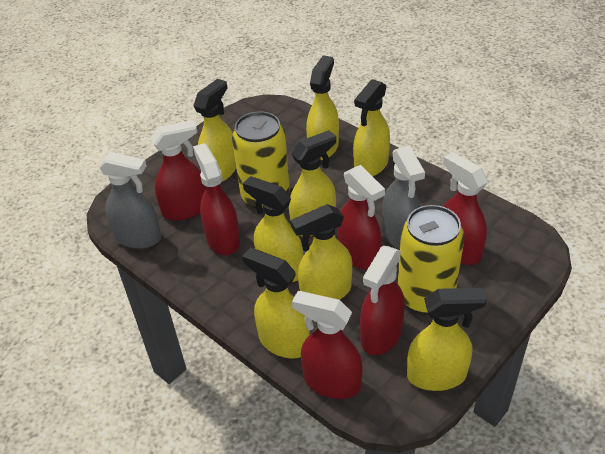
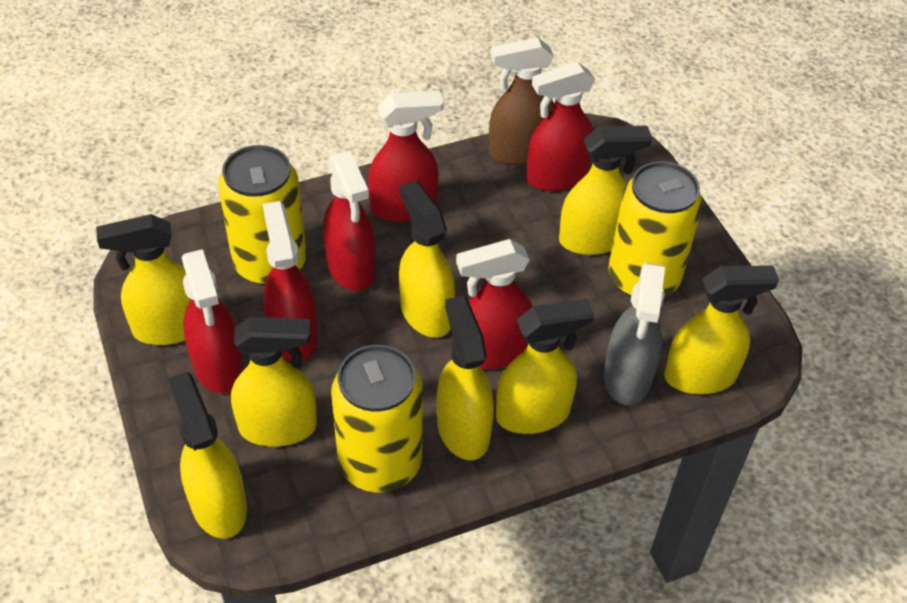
brown spray bottle: none = 0 -> [489,37,554,165] = 1
grey spray bottle: [98,152,161,249] [382,146,425,249] = 2 -> [604,263,665,405] = 1
yellow can: [232,111,290,208] [398,205,464,314] = 2 -> [218,145,307,285] [331,345,423,492] [608,161,703,297] = 3

